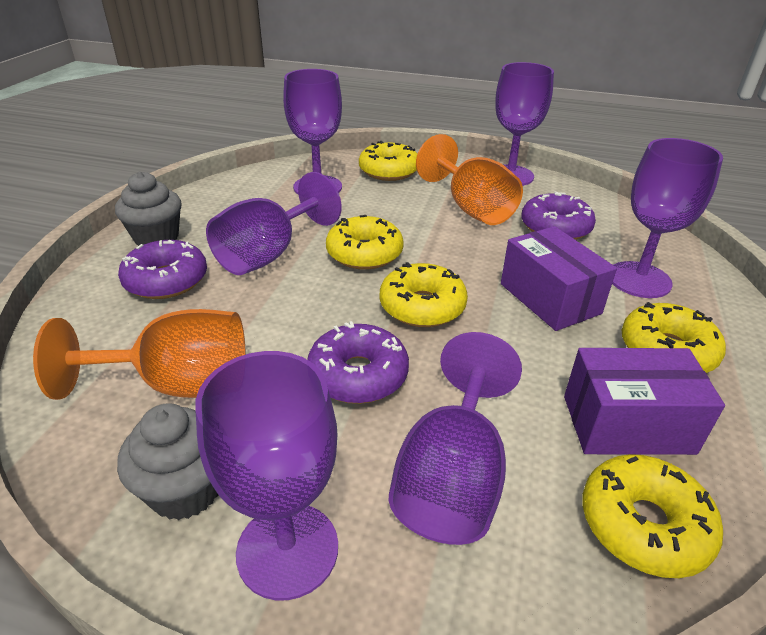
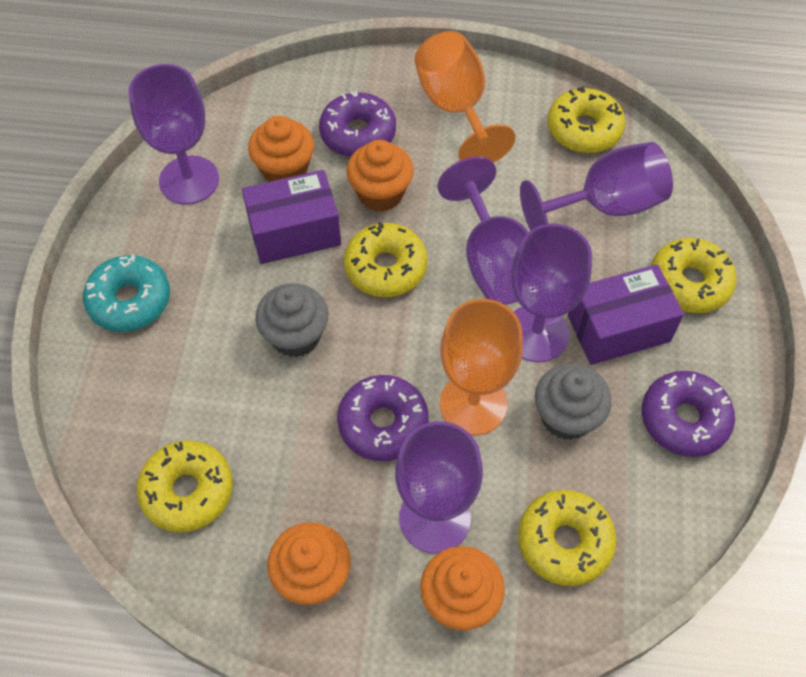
orange cupcake: none = 0 -> [248,116,314,182] [267,522,351,605] [347,140,413,212] [420,546,505,630] = 4
purple goblet: [195,351,338,600] [206,172,342,275] [283,69,342,194] [389,332,522,545] [495,62,554,186] [612,138,723,298] = 6 -> [128,64,219,205] [395,421,483,554] [438,156,528,305] [511,224,592,362] [520,142,673,231] = 5
turquoise donut: none = 0 -> [83,255,170,332] = 1

